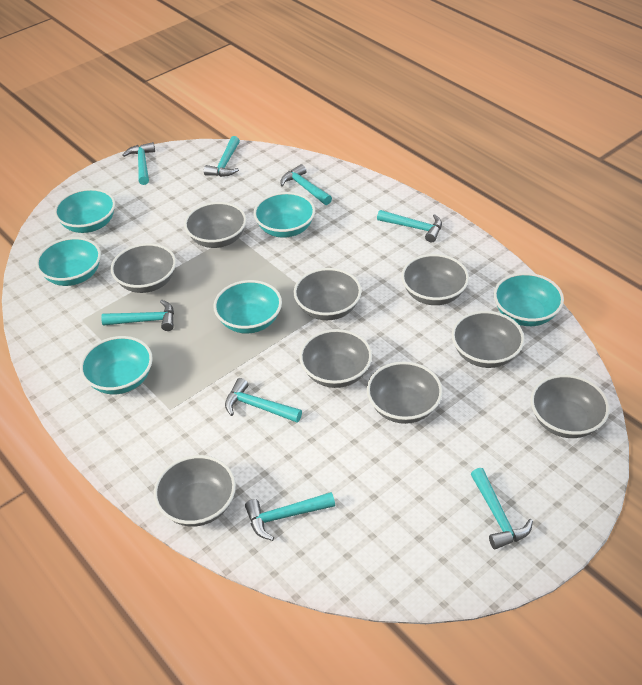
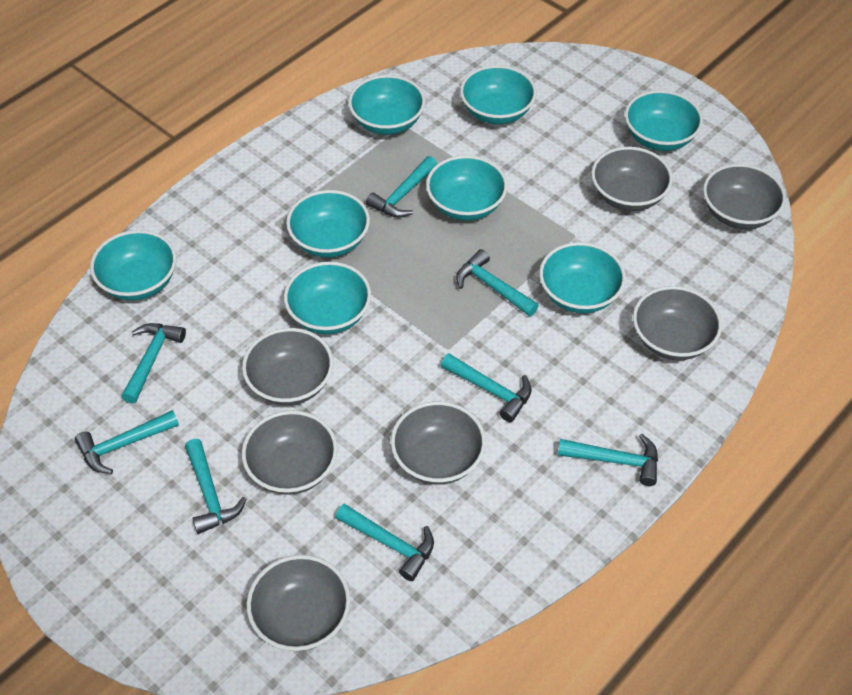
grey bowl: [111,243,176,293] [154,455,236,527] [184,202,247,248] [294,268,362,320] [299,329,372,388] [367,361,443,424] [401,254,469,305] [452,311,525,368] [531,374,610,438] = 9 -> [242,328,333,405] [242,410,338,495] [246,555,351,651] [391,401,486,485] [591,147,673,211] [633,286,722,360] [703,164,786,229] = 7
turquoise bowl: [36,237,101,286] [54,188,116,233] [80,336,153,394] [213,280,282,334] [254,192,315,238] [494,273,564,326] = 6 -> [90,230,177,300] [284,262,371,334] [286,190,370,258] [348,75,425,135] [426,155,508,221] [460,65,536,124] [539,242,626,314] [625,90,703,151] = 8

